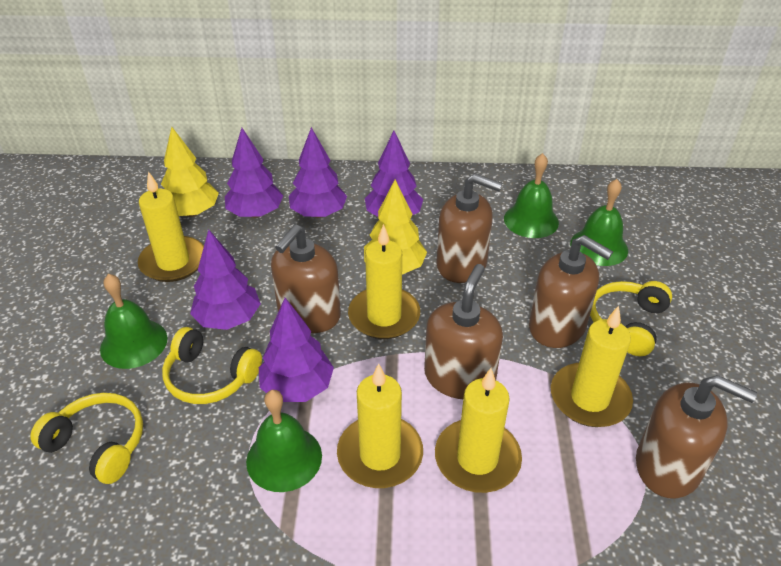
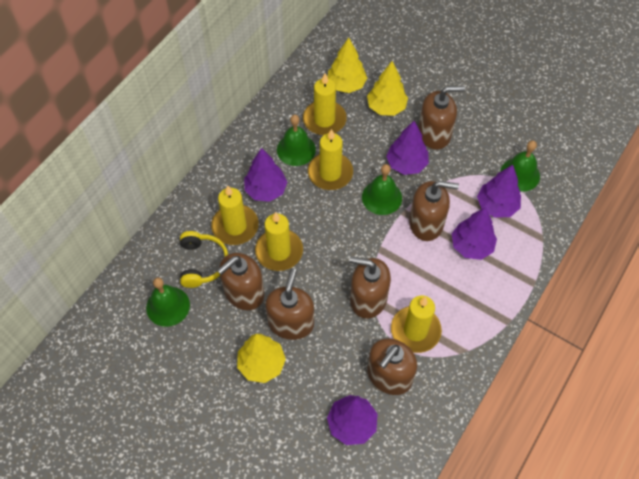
brown soap dispenser: [271,224,341,333] [424,264,503,399] [436,174,502,283] [529,235,613,348] [636,375,757,498] = 5 -> [217,253,264,310] [265,268,314,340] [349,257,391,319] [367,338,417,395] [409,181,459,241] [418,86,465,150] = 6
yellow headphones: [31,393,143,484] [162,327,262,404] [590,281,672,356] = 3 -> [180,231,228,288] = 1
yellow tree: [161,127,219,217] [364,180,427,275] = 2 -> [237,334,286,383] [328,38,367,93] [367,61,408,116] = 3

